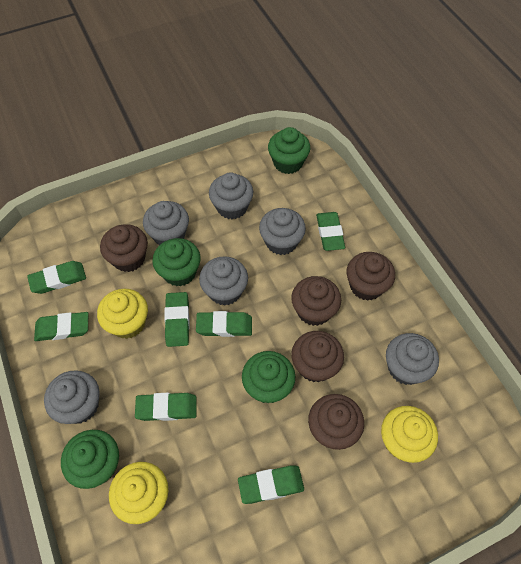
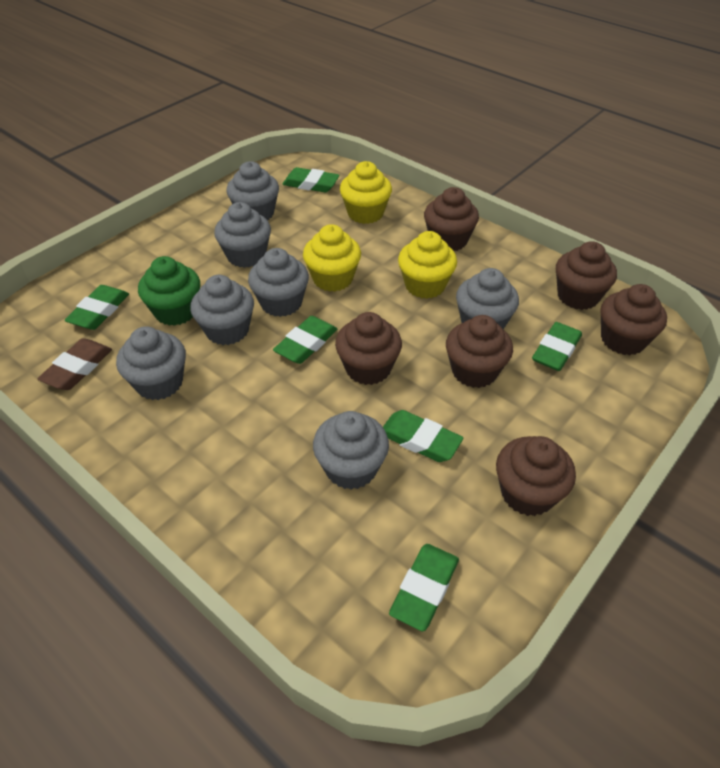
brown cupcake: [100,224,148,272] [291,276,341,326] [291,331,344,382] [308,394,364,450] [346,252,395,301] = 5 -> [335,312,402,385] [424,187,479,251] [446,315,513,388] [496,436,576,516] [556,241,617,310] [600,284,667,355] = 6
brown eraser: none = 0 -> [37,338,112,390] = 1
green cupcake: [61,430,119,489] [152,238,201,287] [242,351,295,404] [268,127,310,174] = 4 -> [138,256,200,326] = 1
green eraser: [27,261,86,294] [34,312,88,341] [135,393,197,421] [164,292,189,347] [196,311,252,337] [238,465,304,504] [316,212,345,251] = 7 -> [65,285,129,330] [273,316,337,364] [282,167,340,192] [383,410,463,462] [389,544,459,632] [532,322,582,371] = 6
grey cupcake: [44,370,100,424] [143,201,189,245] [199,256,248,306] [209,172,254,219] [259,208,306,255] [386,333,439,385] = 6 -> [116,326,186,400] [190,275,254,345] [214,202,271,268] [227,161,279,220] [248,248,309,317] [313,411,389,490] [456,268,519,329] = 7

